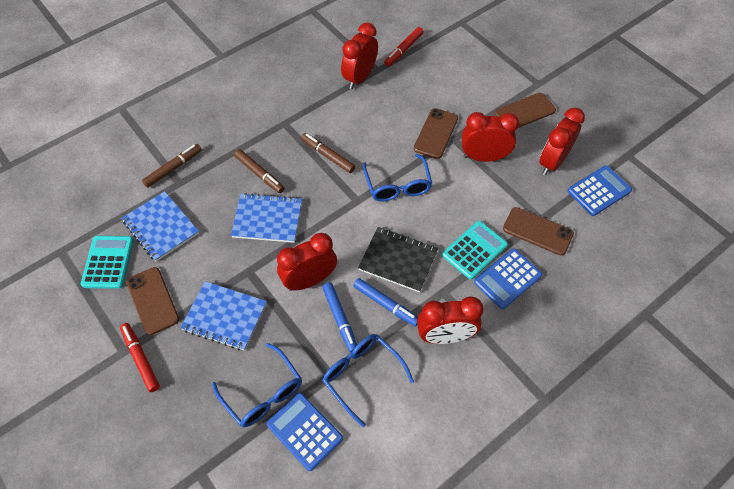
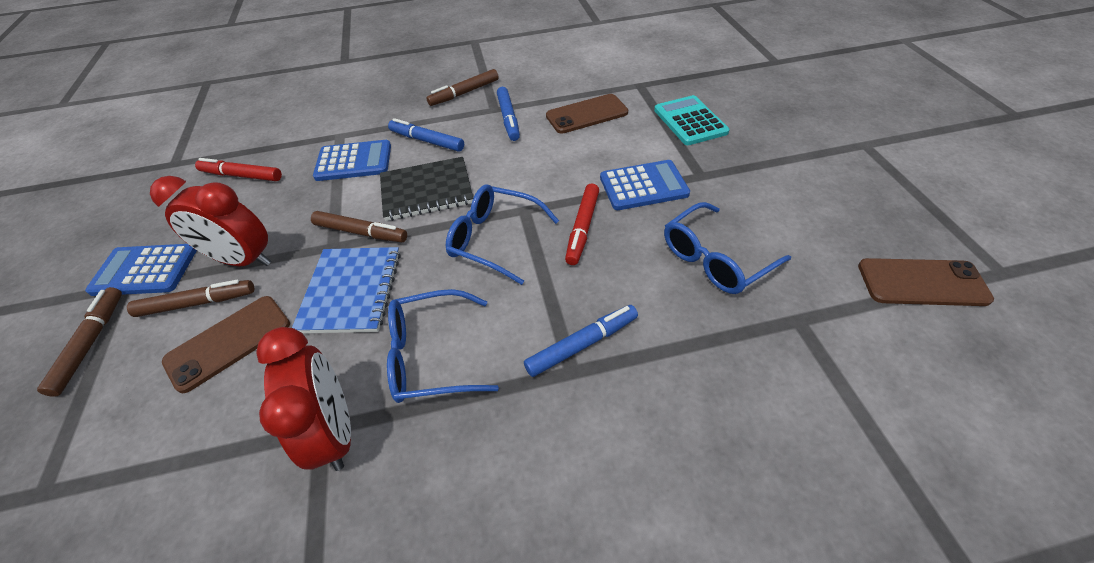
blue marker: [322,283,357,353] [353,278,418,326] = 2 -> [388,118,464,152] [497,87,520,141] [524,305,638,377] = 3
blue notebook: [122,191,199,262] [180,281,267,351] [231,193,302,243] = 3 -> [292,247,401,333] = 1
brown marker: [142,144,202,188] [234,149,284,193] [301,133,355,173] = 3 -> [37,287,122,397] [127,280,254,317] [311,211,407,242] [426,69,499,106] = 4
brown phone: [126,267,179,335] [414,108,458,159] [494,93,556,128] [503,207,574,256] = 4 -> [162,296,290,393] [546,94,628,134] [858,258,994,306] = 3
red clock: [277,233,337,291] [341,23,378,89] [417,296,484,344] [462,112,519,162] [540,108,585,175] = 5 -> [150,176,271,266] [256,327,351,471] = 2
turquoise calculator: [81,236,134,289] [442,221,508,280] = 2 -> [654,95,729,145] = 1

